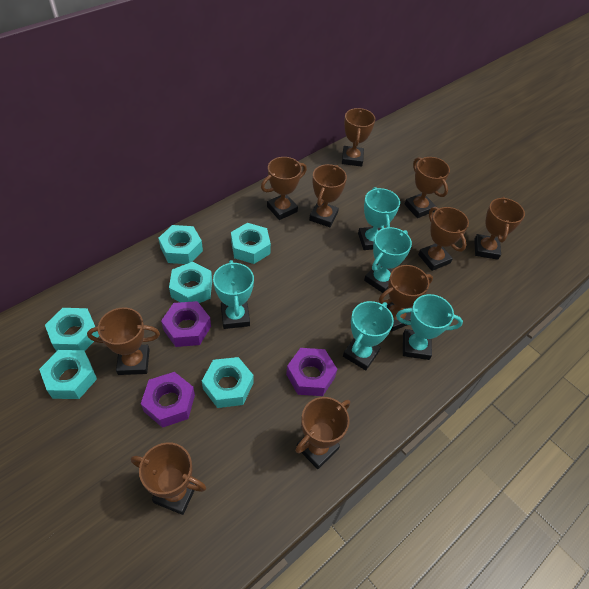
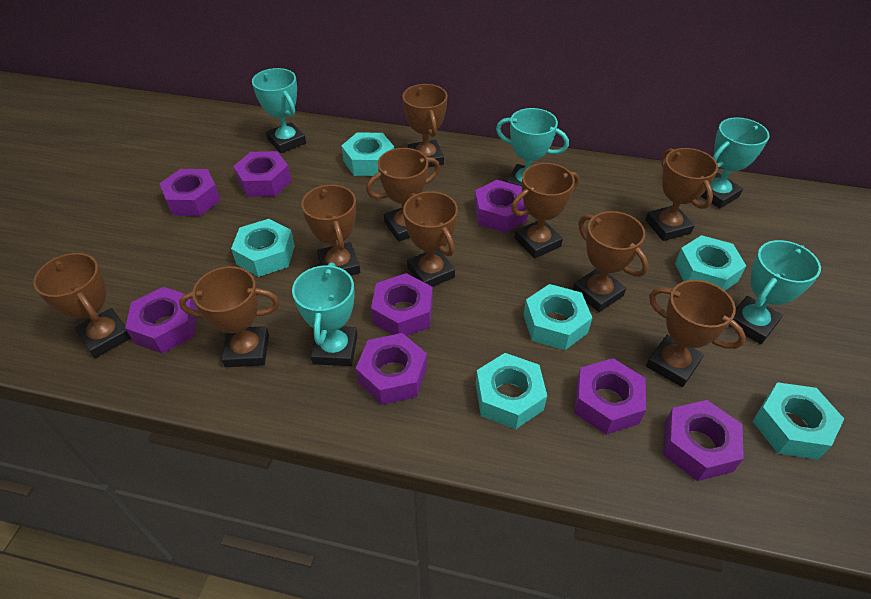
purple nut: [141,372,195,428] [161,301,211,347] [286,348,337,396] = 3 -> [125,287,197,354] [159,169,221,216] [233,151,291,197] [356,333,427,405] [371,273,433,336] [474,180,528,233] [574,358,646,435] [663,400,744,481] = 8

